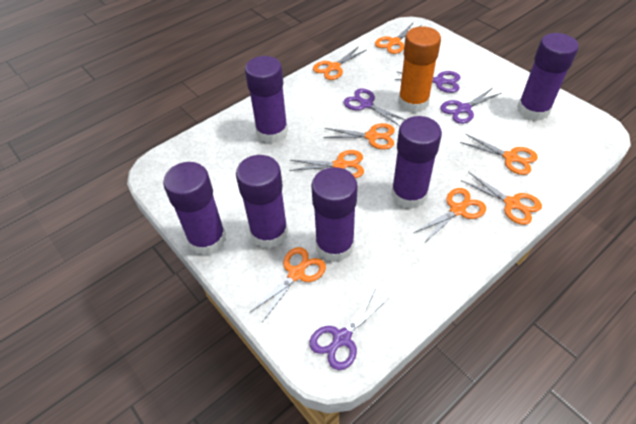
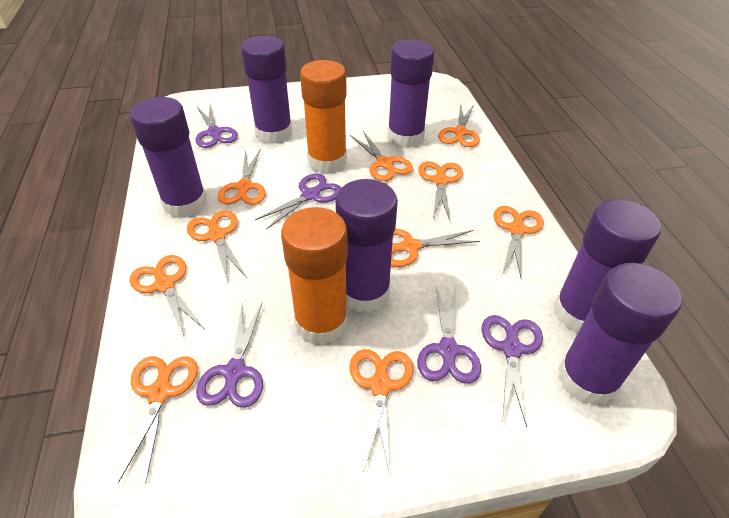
orange glue stick: [398,26,441,113] = 1 -> [281,207,348,345] [300,60,347,173] = 2
orange scissors: [250,247,326,322] [289,150,364,178] [313,46,366,80] [323,123,395,149] [375,22,422,54] [414,188,486,243] [460,134,538,175] [461,172,542,225] = 8 -> [118,356,198,483] [129,255,204,337] [187,210,247,283] [218,149,266,205] [349,349,413,475] [350,131,413,181] [391,229,480,267] [418,161,463,220] [438,103,480,147] [494,206,544,279] = 10
purple scissors: [309,290,389,370] [344,89,406,126] [395,71,460,93] [440,88,502,124] = 4 -> [196,104,238,148] [196,303,263,408] [255,174,341,230] [417,286,481,384] [481,315,543,427] = 5

